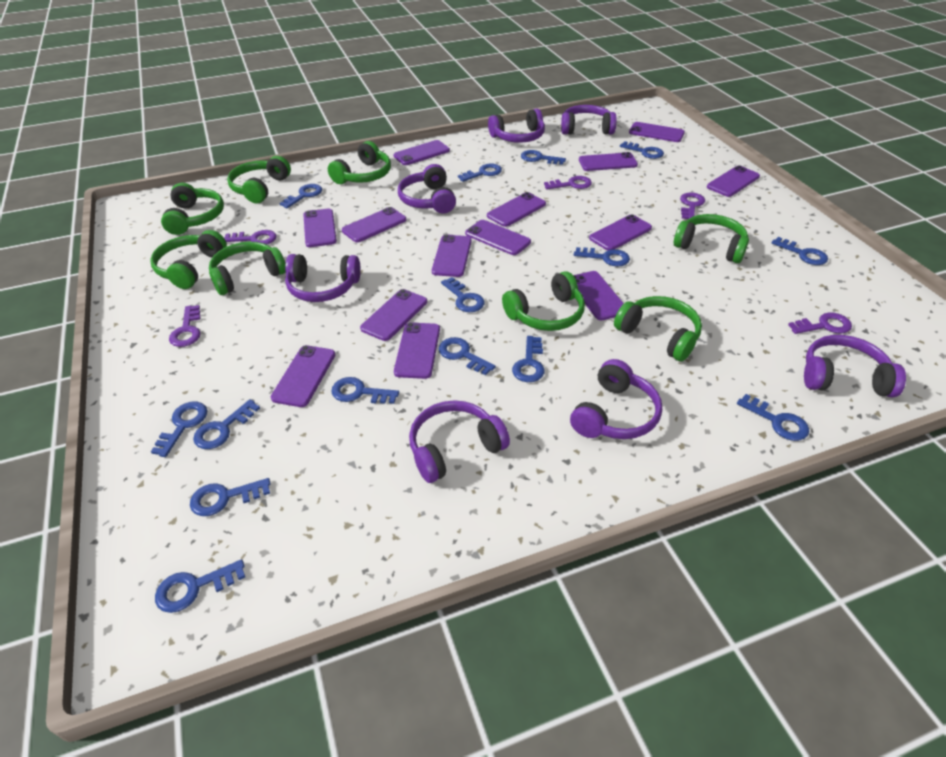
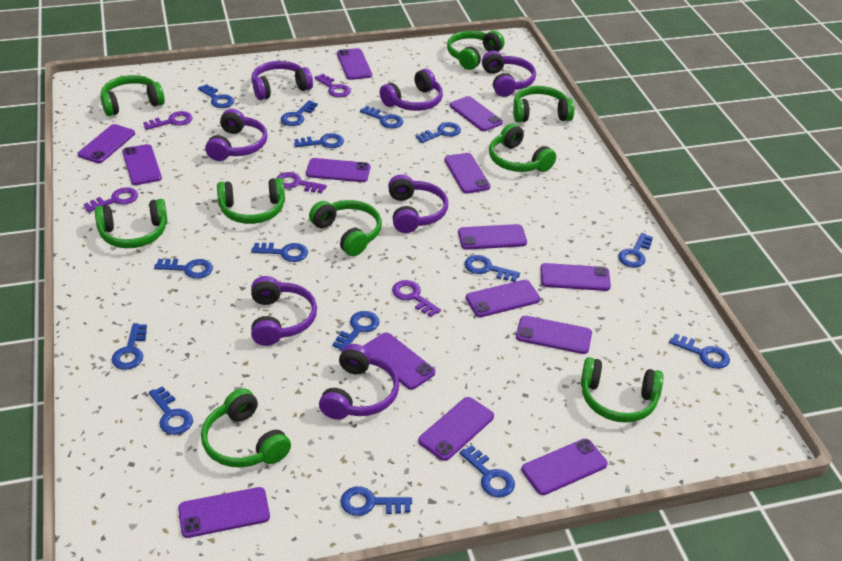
green headphones: [150,230,227,289] [161,183,224,235] [209,242,286,295] [227,156,291,203] [328,141,391,184] [502,271,585,331] [614,296,702,361] [674,214,749,263] = 8 -> [95,199,168,248] [101,75,165,116] [201,388,291,468] [217,178,285,224] [309,200,382,256] [447,31,505,70] [489,124,556,172] [513,86,574,122] [581,357,664,423] = 9

